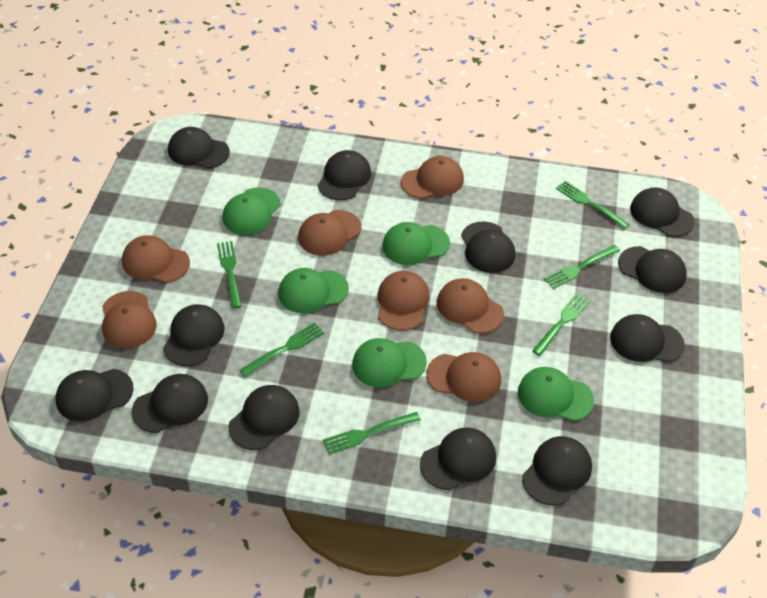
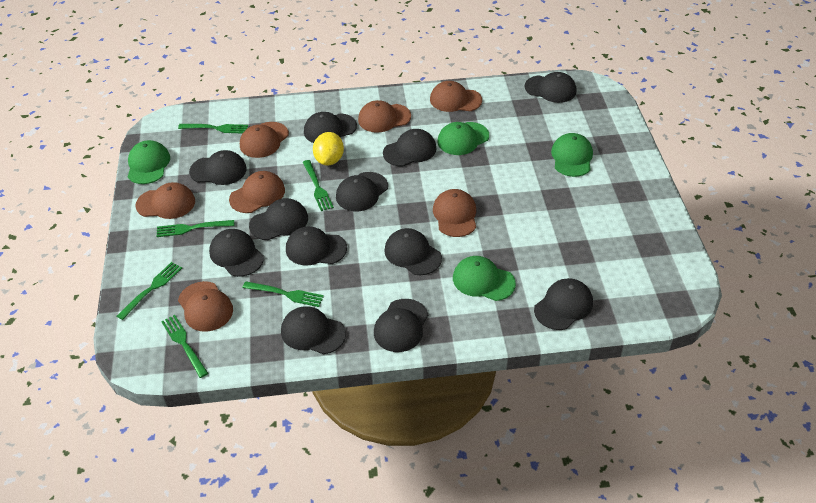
green cap: [223,187,281,235] [278,268,349,313] [352,338,427,387] [382,222,450,265] [518,367,594,421] = 5 -> [128,140,170,184] [437,122,489,155] [453,256,516,301] [551,133,593,177] = 4
yellow lemon: none = 0 -> [313,132,344,166] = 1

